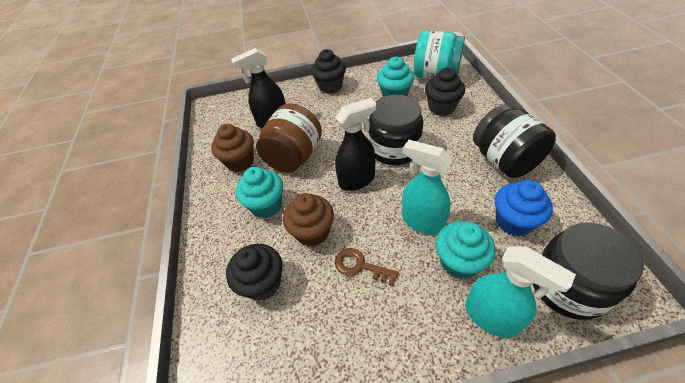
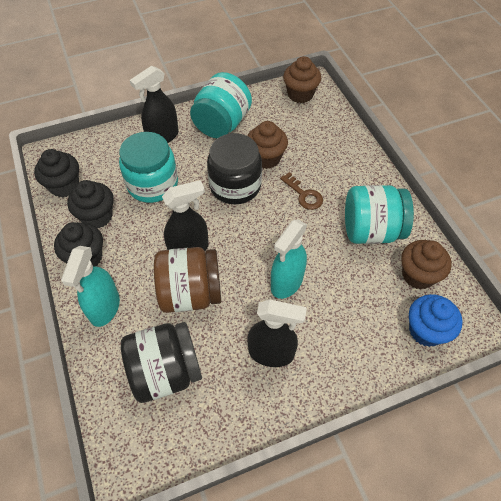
black jar: [368,95,424,165] [473,104,556,178] [533,222,644,320] = 3 -> [121,322,202,403] [207,133,262,204] = 2
black spray bottle: [231,48,286,128] [335,98,376,191] = 2 -> [130,66,179,143] [162,180,209,251] [248,300,307,367] = 3
brown cupcake: [211,124,254,172] [283,193,334,247] = 2 -> [248,121,288,169] [283,56,321,103] [401,240,451,289] = 3
turquoise cupcake: [236,167,283,218] [377,57,414,97] [436,221,496,279] = 3 -> none = 0
turquoise jar: [414,31,465,79] = 1 -> [119,132,178,203] [190,72,252,138] [345,185,414,244] = 3

